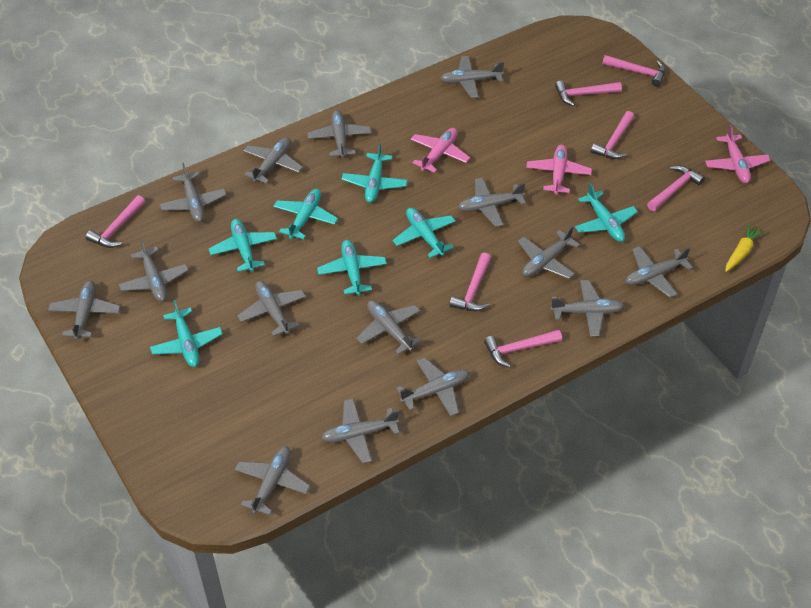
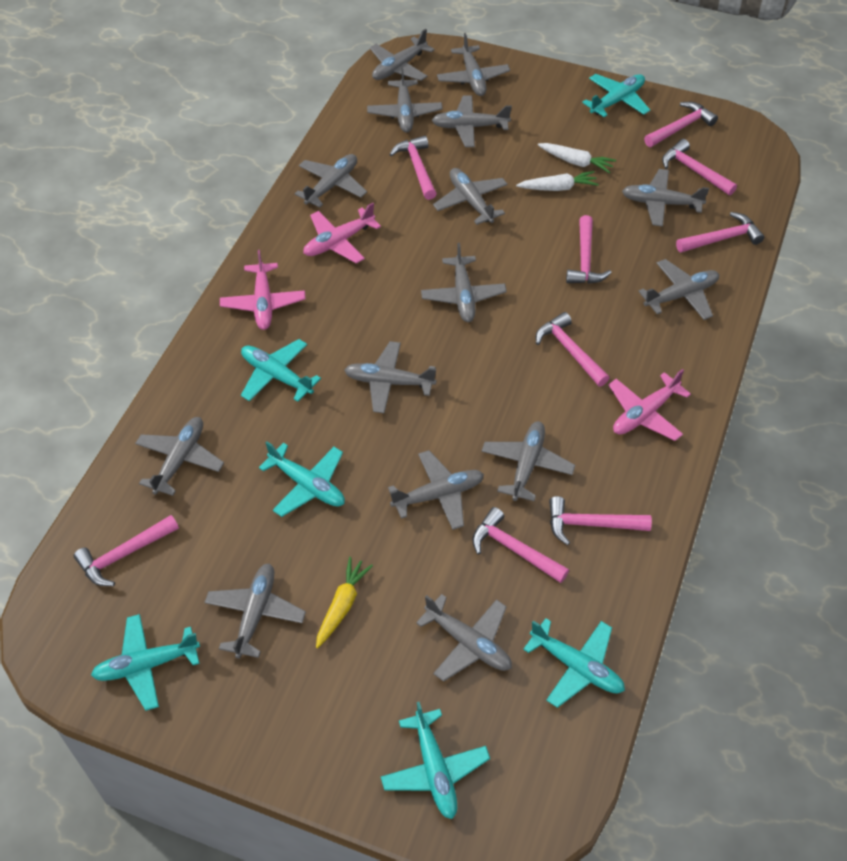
pink hammer: [86,195,145,248] [450,252,491,311] [484,330,562,368] [555,80,622,106] [591,111,634,159] [602,55,666,87] [647,165,705,211] = 7 -> [74,515,179,586] [389,136,437,200] [472,507,569,583] [536,312,609,386] [549,496,652,545] [566,215,612,284] [644,102,718,147] [662,139,737,195] [676,212,764,253] = 9
turquoise plane: [150,300,223,367] [209,219,277,272] [273,189,338,239] [317,240,387,296] [342,143,408,203] [393,208,456,258] [575,183,638,242] = 7 -> [91,614,200,711] [241,339,321,402] [259,441,345,517] [381,702,490,819] [523,618,625,708] [582,74,650,117] = 6
white carrot: none = 0 -> [516,171,599,191] [538,143,616,173] = 2

